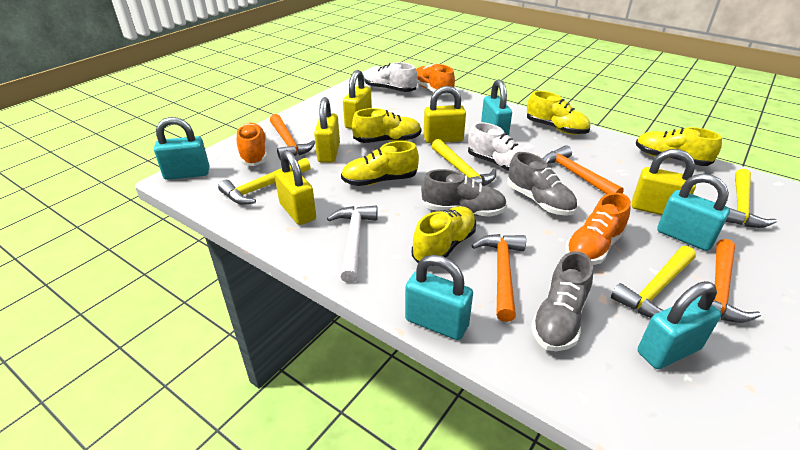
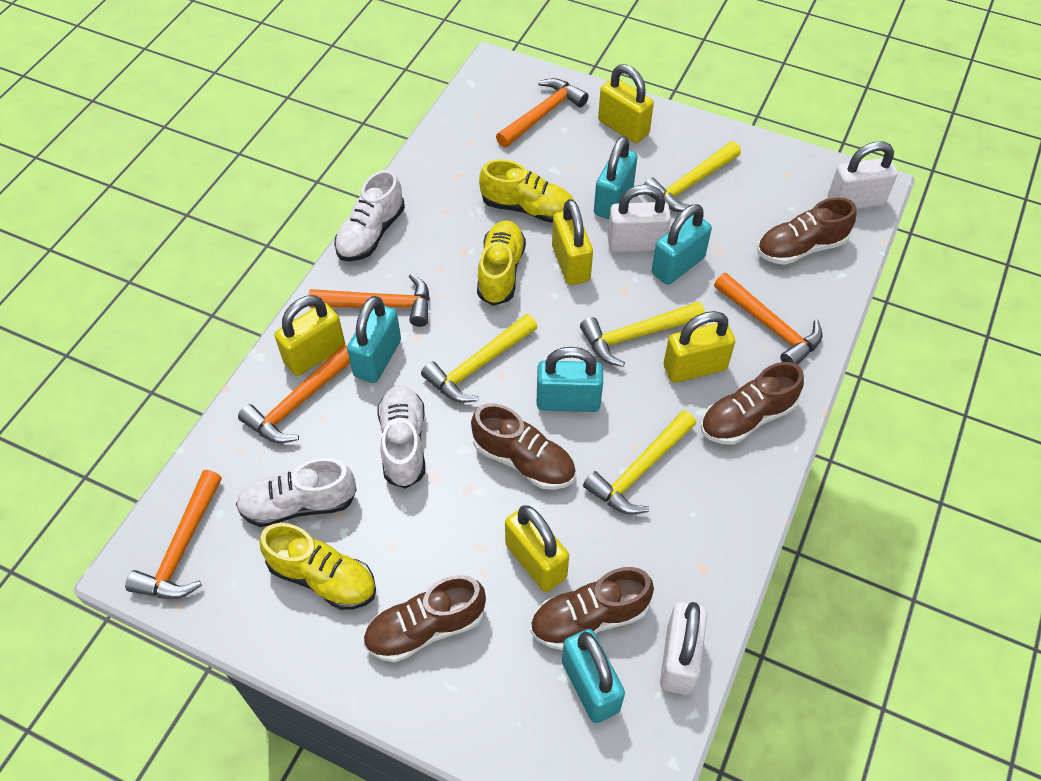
brown shoe: none = 0 -> [363,575,486,662] [471,403,576,490] [530,567,654,650] [701,362,804,445] [757,197,857,265] = 5
grey shoe: [421,169,507,217] [507,152,577,216] [531,251,593,351] = 3 -> none = 0
orange hammer: [270,114,315,160] [472,234,526,322] [542,145,624,194] [700,239,761,323] = 4 -> [125,470,222,599] [238,344,350,443] [308,273,430,327] [496,78,589,148] [714,273,822,365] = 5
orange shoe: [236,123,267,166] [416,64,455,95] [565,193,631,265] = 3 -> none = 0
white hammer: [327,206,378,283] = 1 -> none = 0
white padlock: none = 0 -> [608,185,671,252] [660,602,707,695] [828,141,898,209] = 3
white shoe: [364,62,418,92] [468,122,529,172] = 2 -> [236,458,357,527] [334,170,405,261] [378,385,425,489] = 3
yellow shoe: [341,141,419,186] [352,108,421,143] [412,206,476,266] [527,91,590,135] [636,127,722,166] = 5 -> [259,523,376,610] [477,220,526,306] [479,159,574,223] = 3

